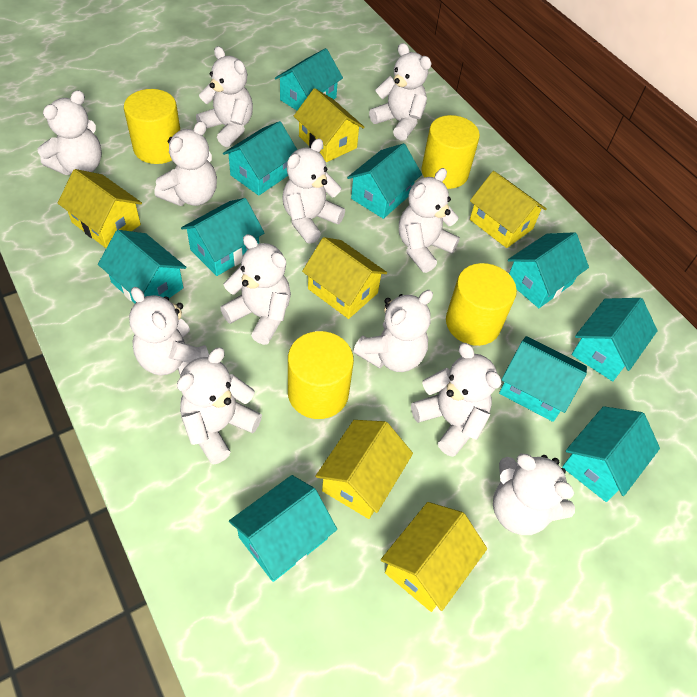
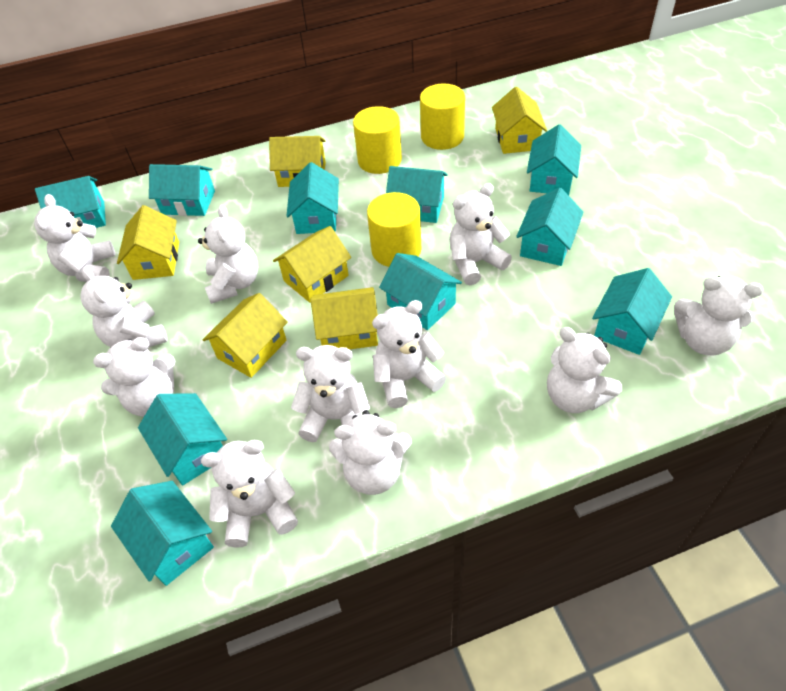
white teddy bear: [38,90,102,175] [129,287,209,375] [155,121,217,206] [177,348,262,465] [196,46,253,147] [220,234,291,345] [282,139,345,244] [353,290,433,372] [369,43,432,141] [399,168,460,273] [411,343,501,457] [493,454,575,535] = 12 -> [34,194,115,282] [80,267,168,348] [93,337,175,417] [198,205,258,304] [201,440,298,548] [291,345,370,442] [329,410,412,495] [372,300,446,408] [449,183,512,285] [547,327,622,413] [674,276,764,356] = 11
yellow cylinder: [124,89,180,164] [288,331,354,419] [421,115,480,189] [446,263,517,346] = 4 -> [353,106,402,174] [367,192,421,267] [420,84,465,150] = 3

